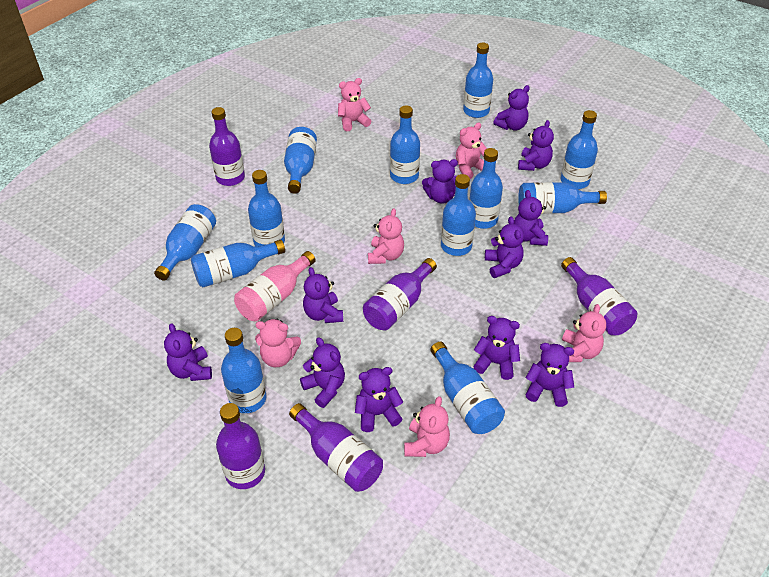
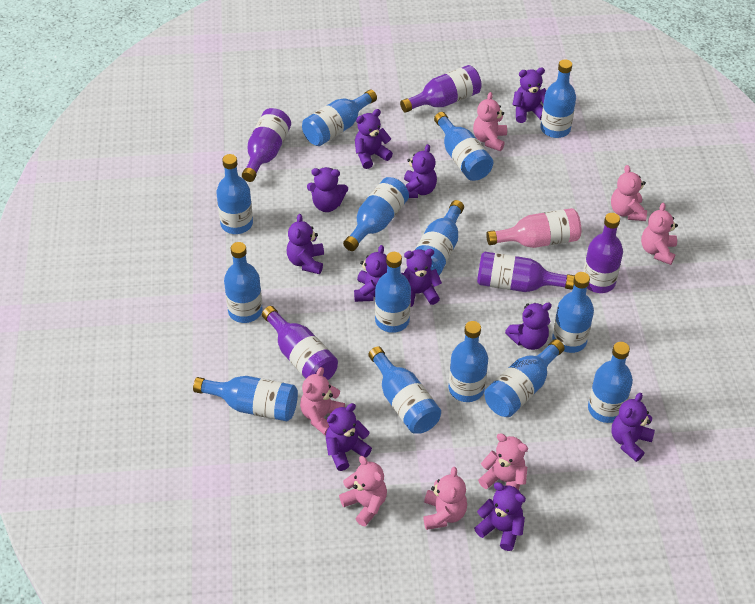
blue bottle: [154,204,216,281] [191,240,285,287] [221,328,266,413] [248,170,285,247] [284,127,317,194] [390,105,420,184] [430,342,505,434] [441,174,476,256] [463,43,493,118] [469,148,503,229] [518,182,607,214] [561,110,598,189] = 12 -> [193,376,298,421] [216,154,253,234] [224,242,262,323] [302,90,377,146] [343,177,409,251] [368,346,441,434] [375,252,411,333] [415,200,464,275] [434,112,494,181] [449,321,488,402] [484,339,565,417] [540,59,576,138] [552,272,594,353] [588,342,633,423] = 14
pink teddy bear: [255,319,301,367] [338,78,371,131] [368,208,404,264] [404,396,450,457] [456,123,487,179] [562,304,606,362] = 6 -> [300,367,345,436] [339,456,387,527] [423,467,467,530] [473,92,507,151] [478,433,528,490] [611,165,647,221] [641,203,678,265] = 7

